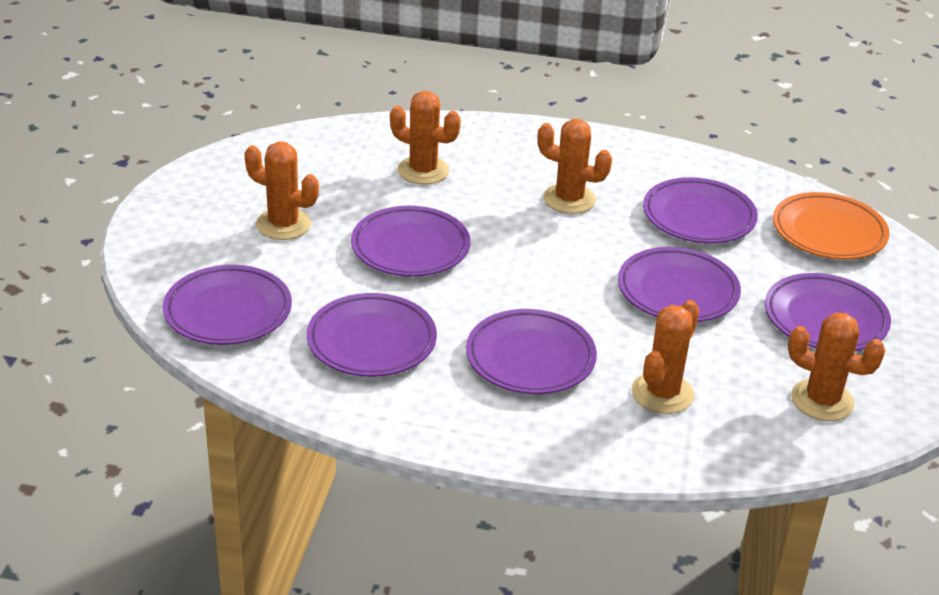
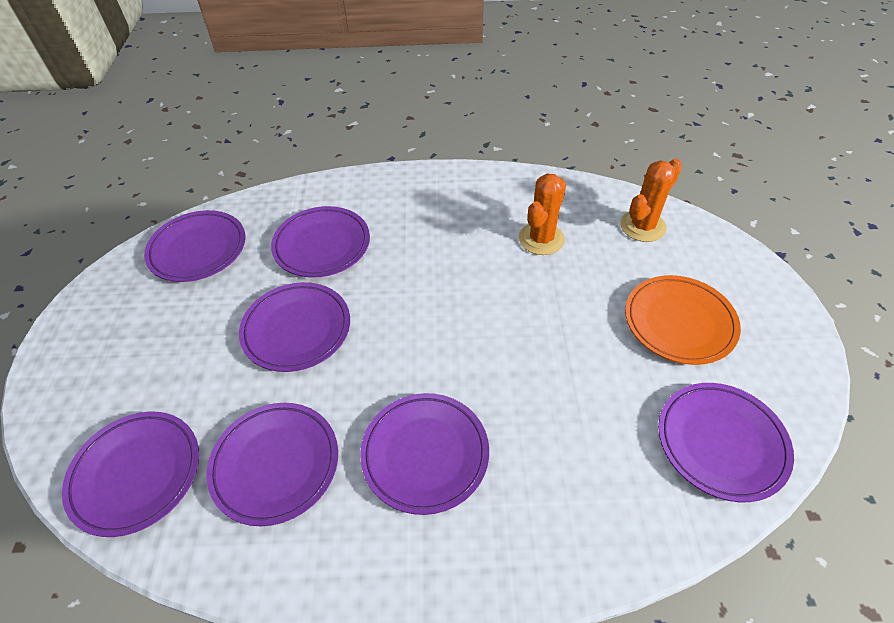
orange cactus: [244,142,319,240] [390,91,461,185] [537,119,612,214] [632,300,699,414] [788,312,886,421] = 5 -> [519,174,566,255] [620,158,682,242] = 2

